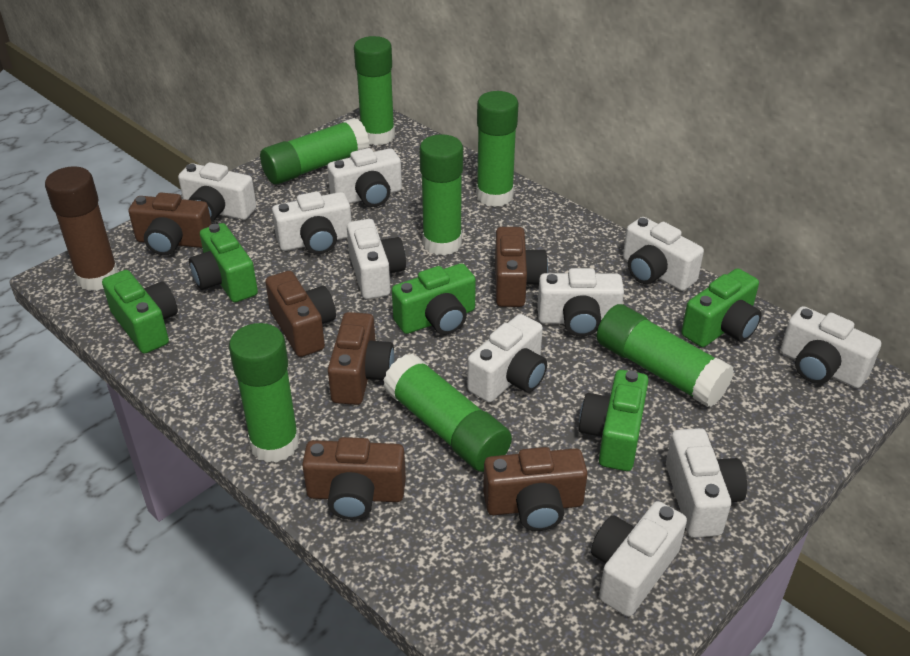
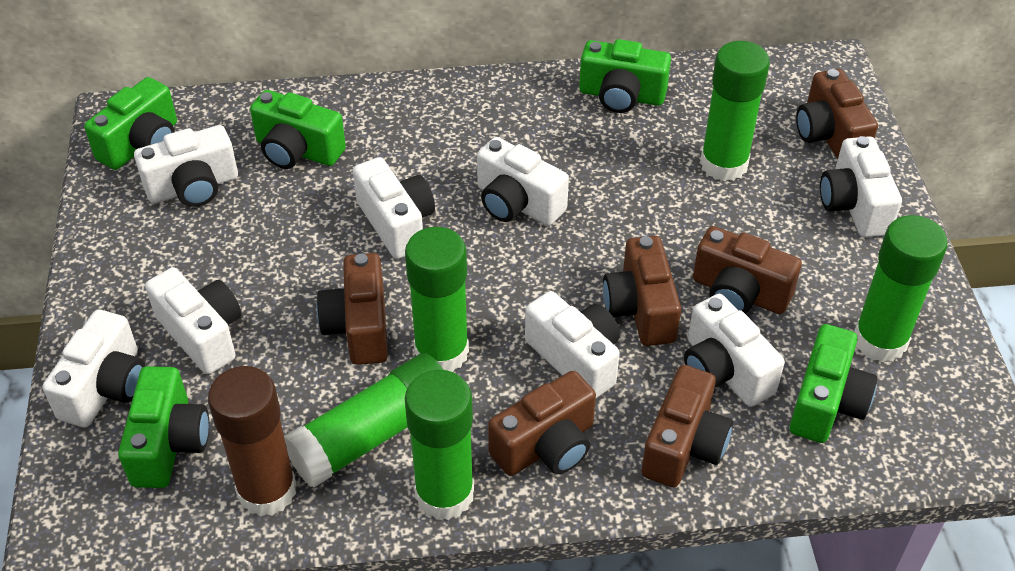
green glue stick: [229,323,300,463] [260,118,369,184] [354,36,395,145] [383,354,512,472] [419,134,463,256] [476,91,519,207] [597,304,734,407] = 7 -> [284,353,443,488] [405,227,469,372] [405,370,474,520] [700,41,770,182] [854,215,948,362] = 5
white camera: [178,162,256,222] [272,191,352,254] [327,148,402,207] [347,219,406,299] [467,314,547,402] [537,268,624,337] [591,501,687,617] [623,217,704,291] [666,428,747,538] [780,306,881,388] = 10 -> [42,309,145,427] [134,125,238,207] [145,267,242,374] [353,157,435,259] [477,137,569,226] [525,291,620,398] [684,294,785,407] [820,136,902,237] = 8

